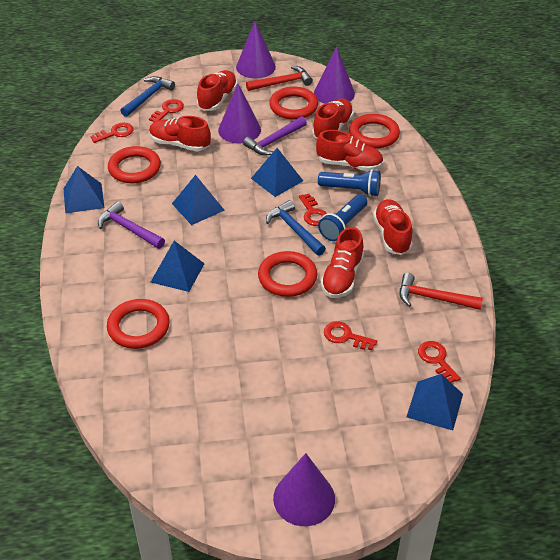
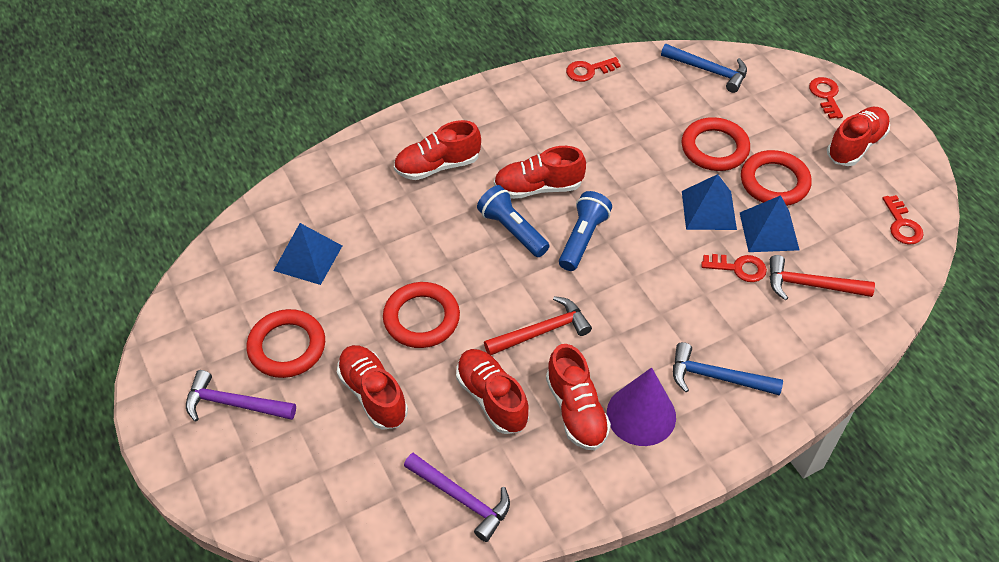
blue pyramid: [64,166,104,213] [151,241,205,292] [172,175,225,225] [251,148,303,197] [406,374,463,430] = 5 -> [273,223,342,285] [682,174,737,230] [740,195,799,252] = 3
purple cone: [218,83,261,143] [236,22,276,78] [273,453,335,526] [314,47,355,104] = 4 -> [607,367,676,446] = 1
red key: [90,123,133,143] [149,99,184,123] [299,194,327,226] [324,322,377,350] [418,341,461,383] = 5 -> [566,57,621,82] [701,254,767,282] [809,77,843,119] [882,195,924,245] = 4
red ring: [107,299,170,349] [108,146,161,183] [258,251,317,297] [269,87,318,120] [349,114,400,149] = 5 -> [247,309,325,378] [383,282,460,348] [682,117,750,171] [741,150,812,206] = 4

